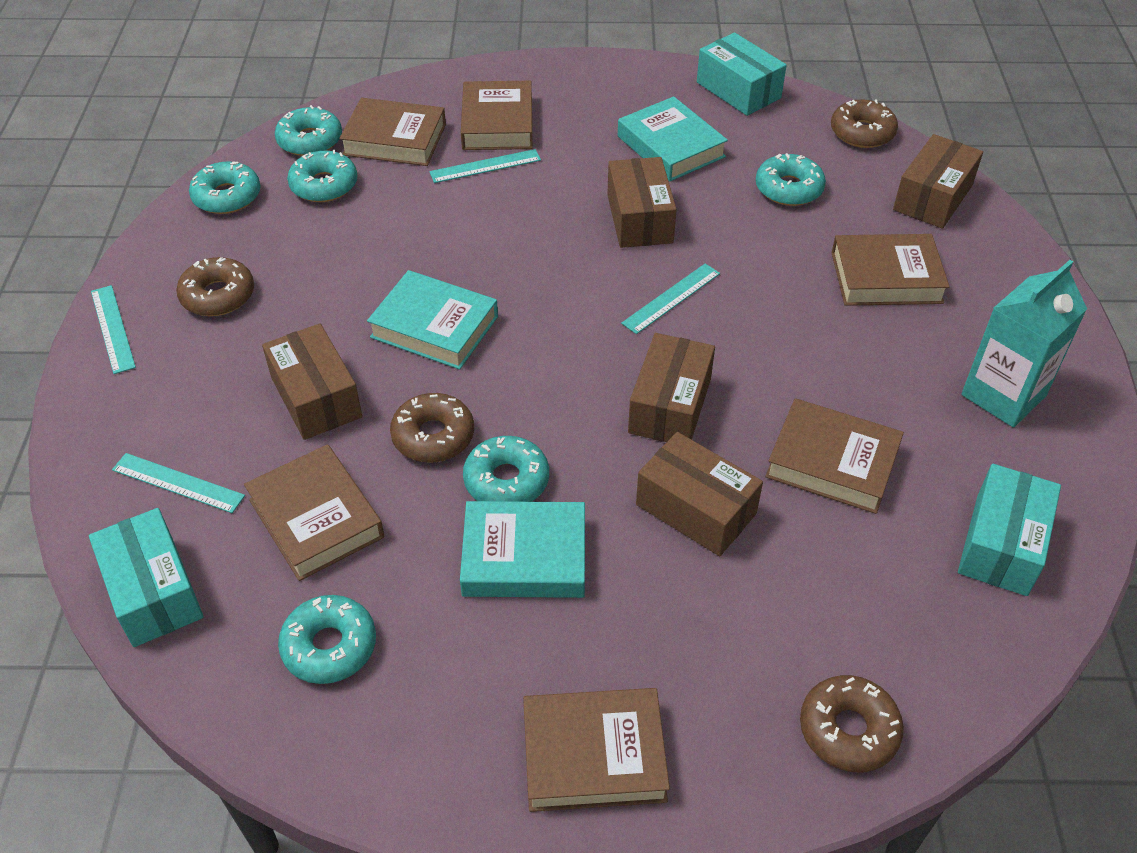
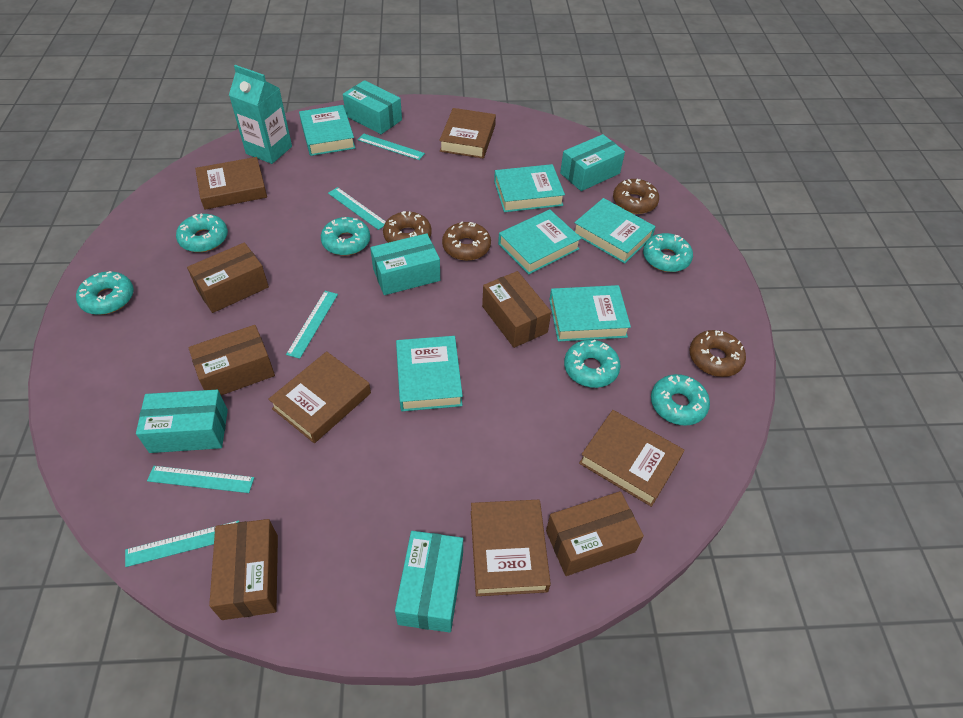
brown book: [244,444,384,581] [339,98,446,166] [461,81,533,150] [523,688,670,812] [765,398,904,514] [831,234,950,306] = 6 -> [195,157,267,210] [268,351,371,443] [439,108,496,159] [471,500,551,596] [579,410,685,507] = 5
turquoise book: [367,270,498,369] [460,501,585,598] [618,96,728,181] = 3 -> [299,105,355,156] [396,336,463,411] [494,164,565,212] [498,209,582,275] [549,285,631,342] [574,198,656,264] = 6
turquoise box: [89,508,204,647] [697,32,787,116] [958,464,1061,596] = 3 -> [136,390,228,453] [343,80,402,134] [370,233,440,295] [395,531,463,632] [560,134,625,191] = 5
turquoise ruler: [91,285,136,374] [112,453,245,513] [429,149,541,183] [621,264,720,334] = 4 -> [125,520,239,567] [147,466,254,493] [286,291,338,359] [328,187,386,230] [358,133,425,160] = 5

